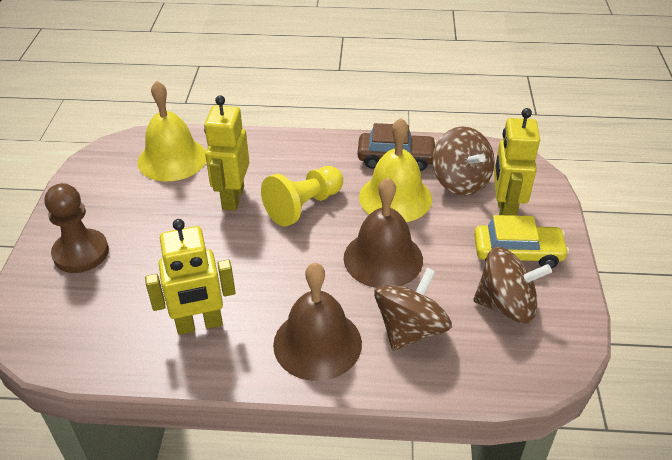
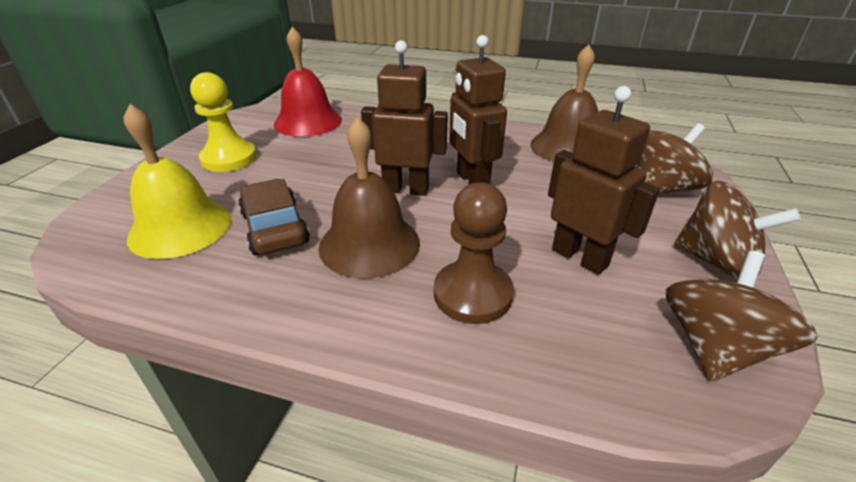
brown robot: none = 0 -> [361,41,448,196] [449,35,507,185] [548,86,660,275] = 3
red bell: none = 0 -> [274,27,342,137] = 1
yellow bell: [138,81,206,181] [359,118,432,222] = 2 -> [124,104,231,259] = 1
yellow car: [474,215,569,269] = 1 -> none = 0
yellow robot: [145,219,236,335] [204,95,249,211] [494,108,540,216] = 3 -> none = 0

